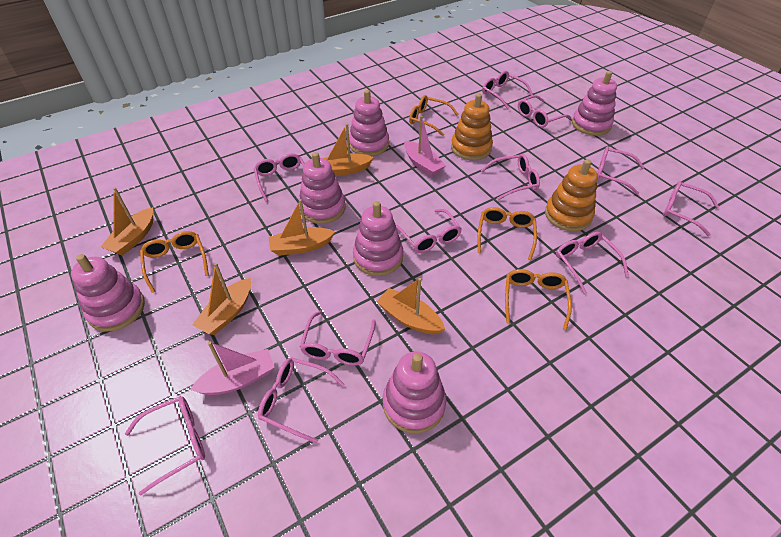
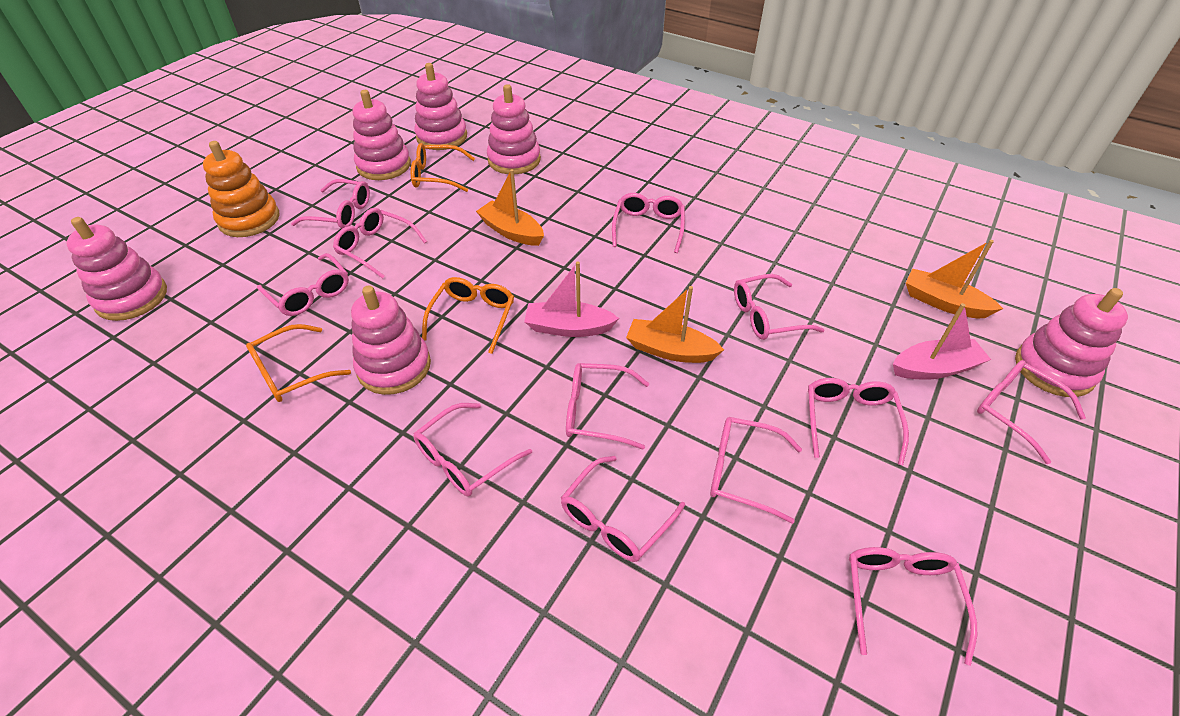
orange boat: [101,187,153,256] [192,263,251,335] [268,199,335,255] [323,124,374,176] [377,278,445,334] = 5 -> [476,169,544,246] [626,286,724,363] [906,240,1003,318] = 3
orange glasses: [140,231,209,293] [409,95,459,136] [477,207,537,260] [505,269,572,330] = 4 -> [246,324,351,402] [411,143,475,192] [422,277,514,354] = 3
orange stacking toy: [451,94,493,160] [545,159,598,231] = 2 -> [203,141,279,237] = 1
pink glasses: [125,396,205,496] [254,153,305,202] [258,358,345,444] [300,310,376,366] [395,209,462,253] [481,154,540,200] [482,71,533,110] [518,95,571,128] [556,232,629,293] [597,146,644,195] [663,181,719,236] = 11 -> [257,253,349,316] [291,179,370,229] [333,208,427,279] [413,403,532,497] [561,456,685,562] [566,363,650,450] [612,193,685,253] [710,417,802,524] [734,274,824,340] [808,378,909,465] [849,547,977,666] [977,360,1086,464] = 12

